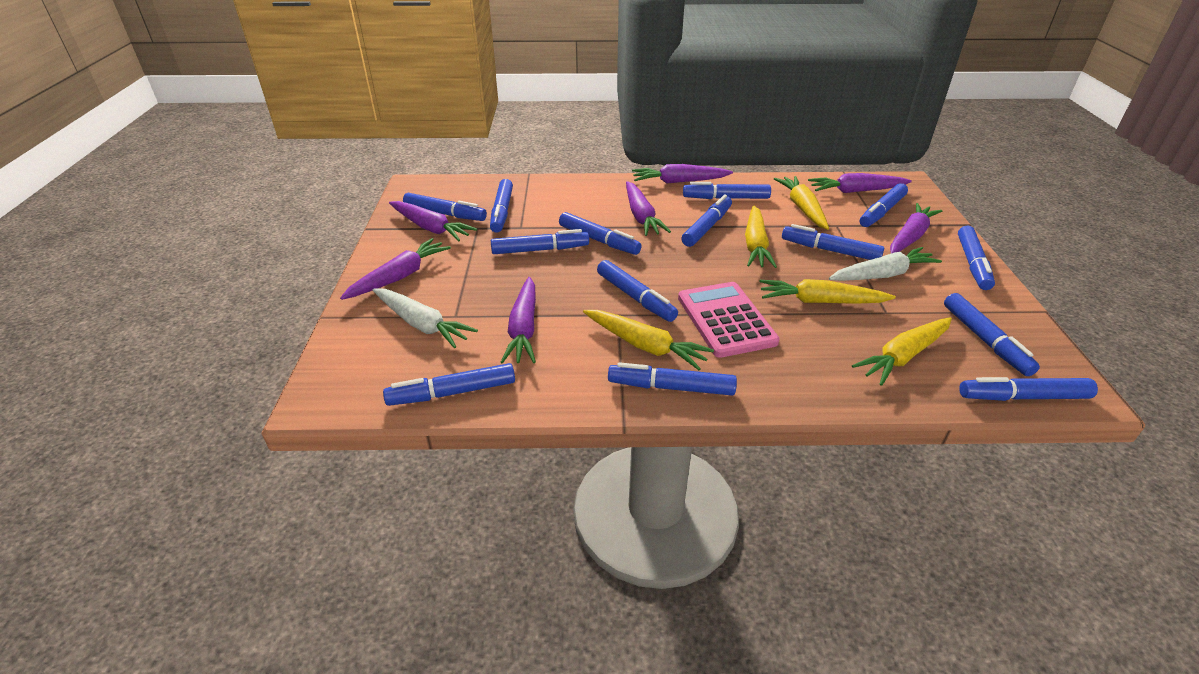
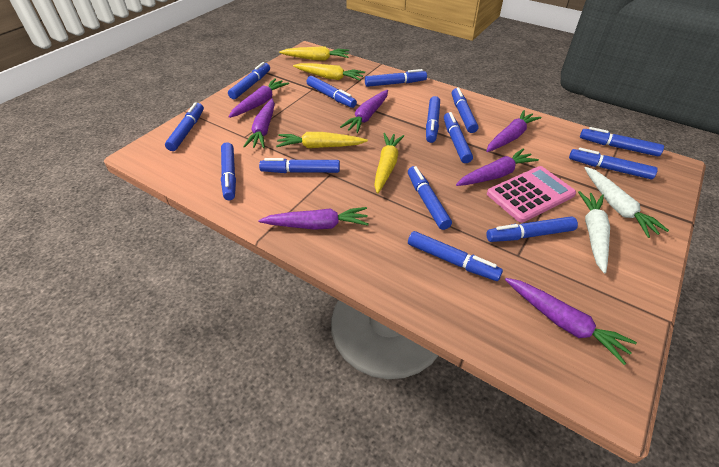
yellow carrot: [583,310,714,370] [745,205,777,268] [760,279,896,304] [774,176,829,230] [852,317,952,386] = 5 -> [276,132,368,148] [279,46,349,61] [293,63,365,81] [374,133,404,194] = 4

